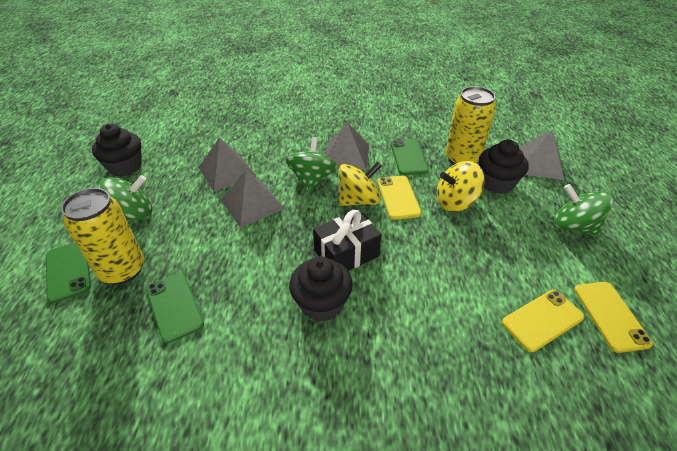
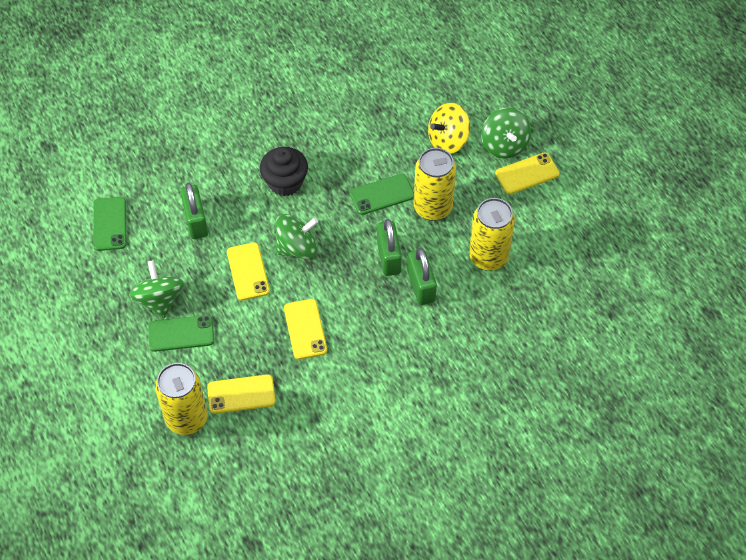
black cupcake: [92,124,142,176] [289,256,353,322] [479,140,528,194] = 3 -> [260,147,308,196] = 1
black gift: [313,210,381,271] = 1 -> none = 0
green padlock: none = 0 -> [180,183,208,239] [377,219,402,276] [407,248,437,305] = 3
grey pyramid: [198,138,256,192] [221,170,285,228] [325,122,369,170] [519,130,564,180] = 4 -> none = 0
yellow can: [61,188,144,285] [445,86,496,165] = 2 -> [155,363,208,435] [414,148,456,221] [469,198,515,271] = 3
yellow phone: [377,176,422,220] [502,290,585,352] [574,282,653,353] = 3 -> [207,374,276,414] [227,242,270,301] [284,299,327,360] [495,153,560,194] = 4
yellow spinning top: [339,162,381,206] [437,161,485,212] = 2 -> [428,103,470,154] = 1

